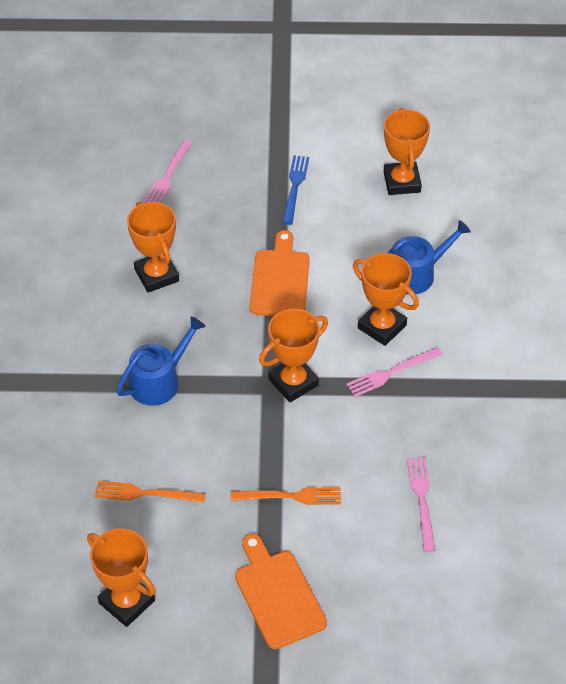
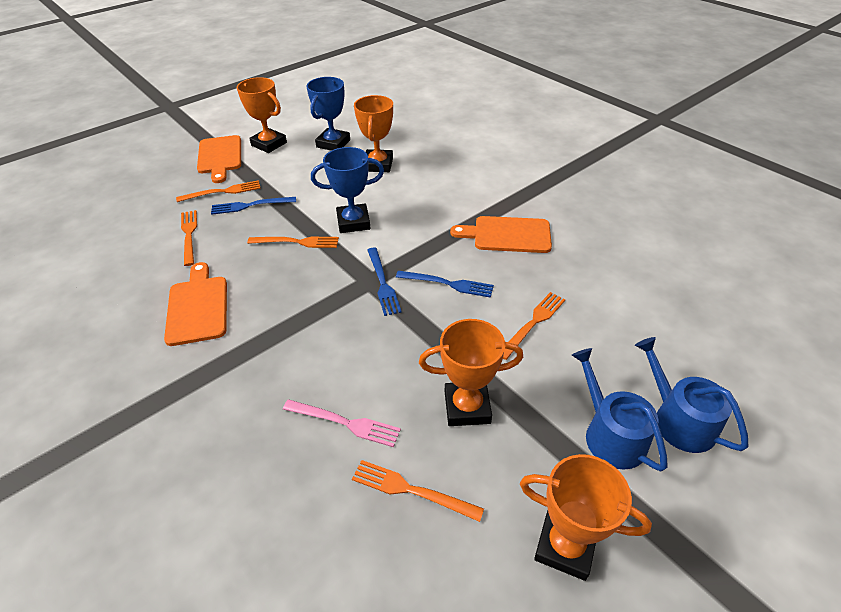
blue fork: [283,155,309,225] = 1 -> [211,197,296,215] [367,248,402,316] [396,271,494,298] = 3
blue trophy: none = 0 -> [306,77,350,151] [311,147,384,233] = 2
orange cutting board: [235,534,327,649] [250,230,310,316] = 2 -> [164,262,227,346] [197,135,241,183] [450,216,552,253] = 3
orange fork: [95,481,205,503] [231,488,341,505] = 2 -> [176,180,261,202] [181,210,197,266] [247,236,339,248] [352,460,484,522] [503,292,565,360] = 5
orange trophy: [87,528,155,627] [127,202,179,293] [259,309,328,402] [353,253,419,346] [384,108,430,195] = 5 -> [237,77,287,153] [354,95,393,172] [419,319,523,426] [520,454,652,581] = 4
pink fork: [143,140,192,203] [346,347,443,397] [407,457,436,552] = 3 -> [283,399,401,447] = 1

